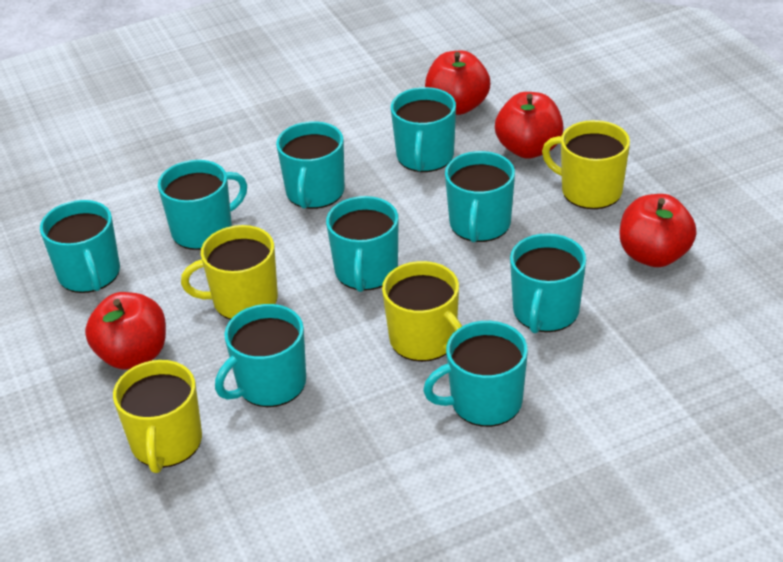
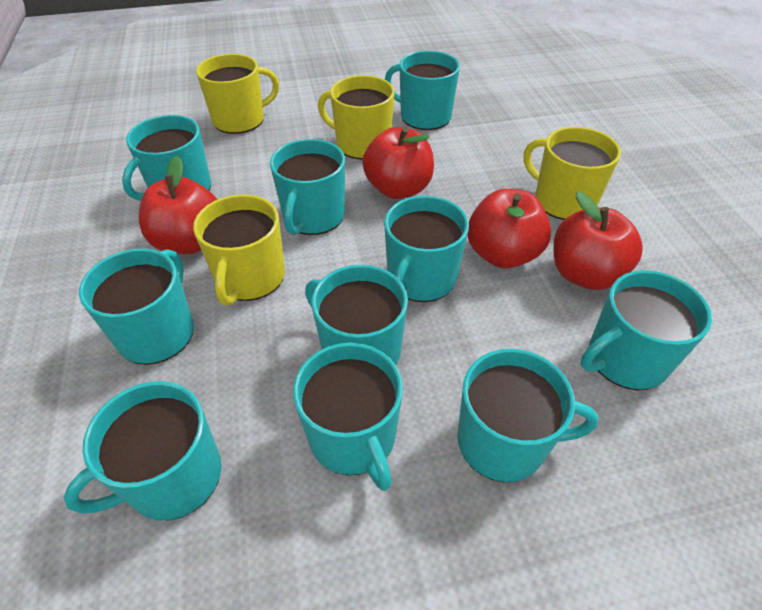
turquoise mug: [40,200,120,293] [158,160,247,250] [215,304,306,407] [276,121,345,209] [326,196,398,292] [391,87,456,172] [423,321,528,427] [445,151,515,242] [510,233,586,333] = 9 -> [63,381,221,520] [79,248,194,365] [122,115,211,201] [270,139,345,235] [293,343,403,491] [305,265,408,365] [384,196,469,302] [385,51,460,130] [457,349,599,482] [581,270,712,390] = 10

